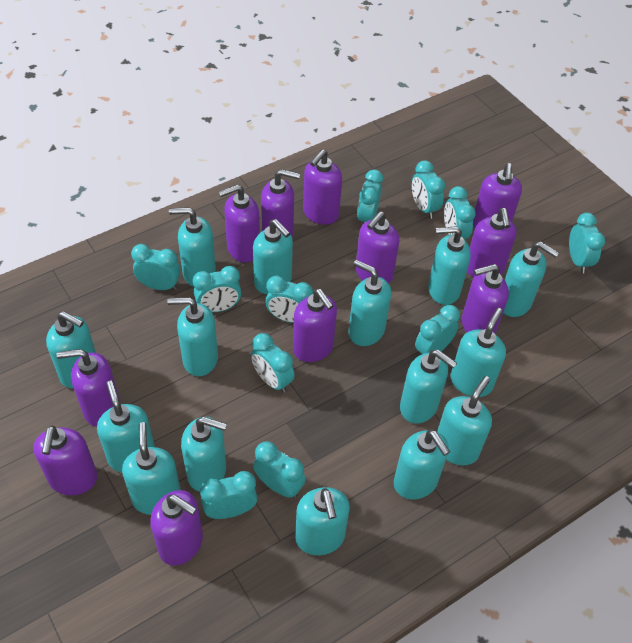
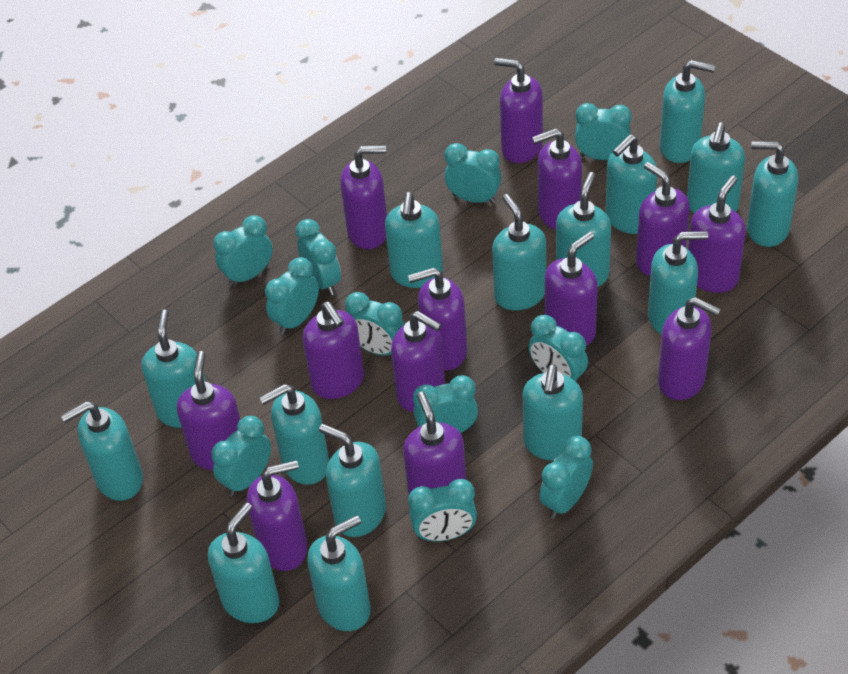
purple soap dispenser: [34,425,98,495] [57,349,120,427] [150,490,203,566] [219,185,260,263] [261,169,300,237] [293,289,337,362] [303,150,342,225] [355,211,400,283] [462,264,509,334] [467,208,517,277] [473,163,522,228] = 11 -> [177,351,241,470] [247,460,308,571] [303,302,364,399] [340,146,387,249] [391,311,445,412] [403,392,466,495] [408,268,467,371] [494,58,543,163] [532,128,582,230] [545,232,598,346] [636,162,690,276] [658,297,721,400] [688,175,746,293] = 13

